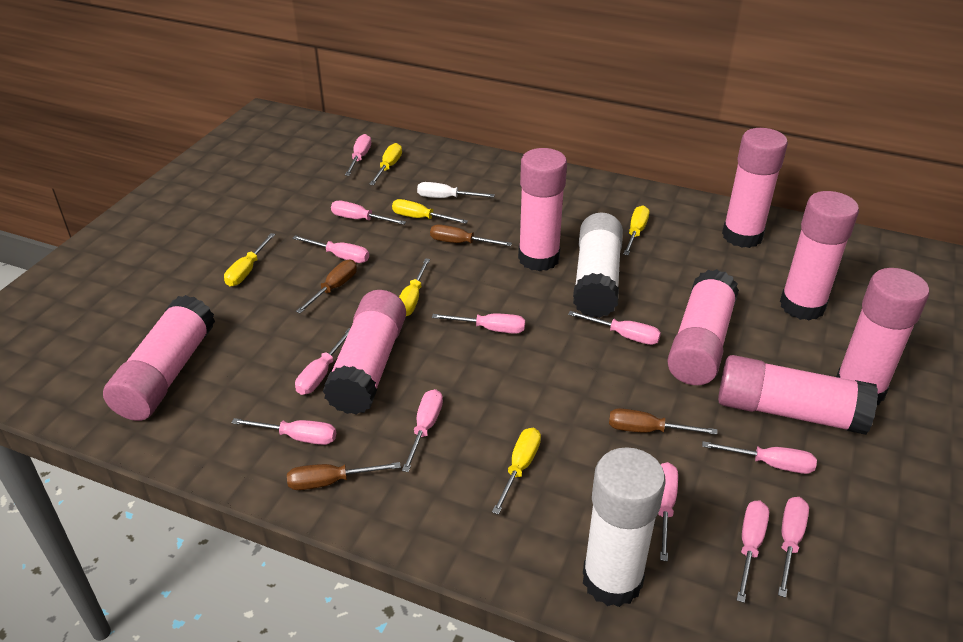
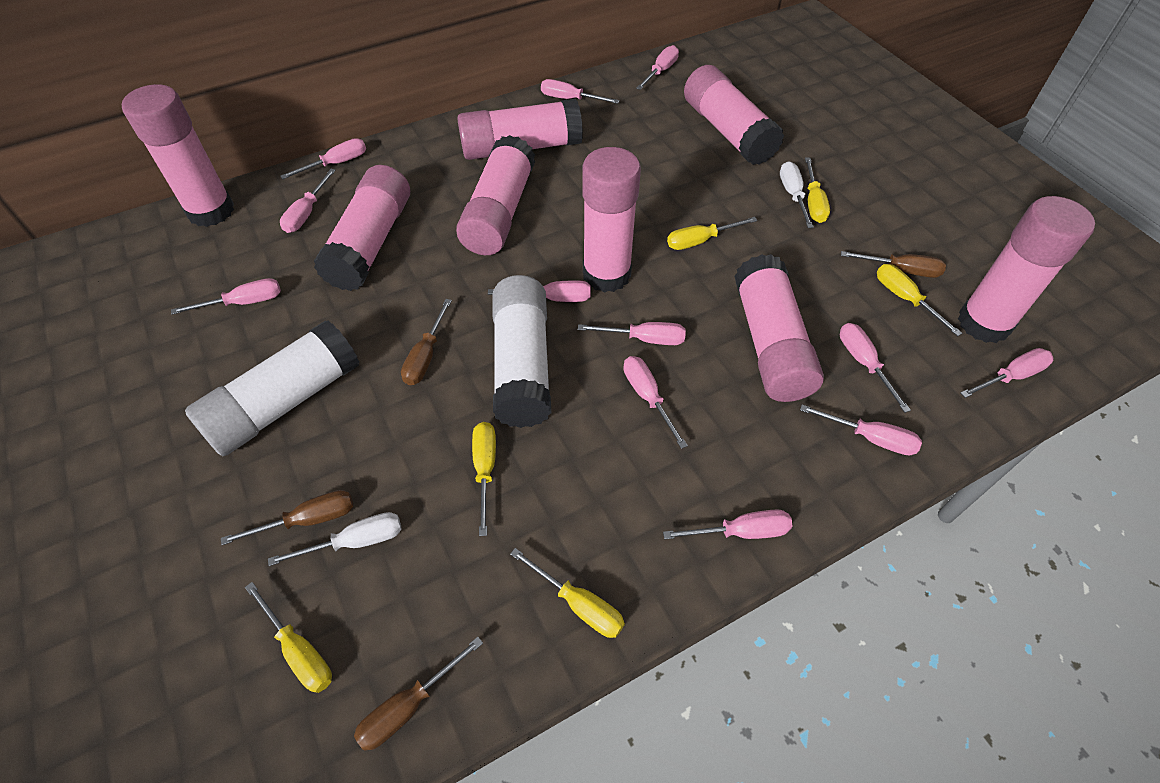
white screwdriver: [417,182,495,198] = 1 -> [268,512,402,566] [780,161,814,228] = 2

